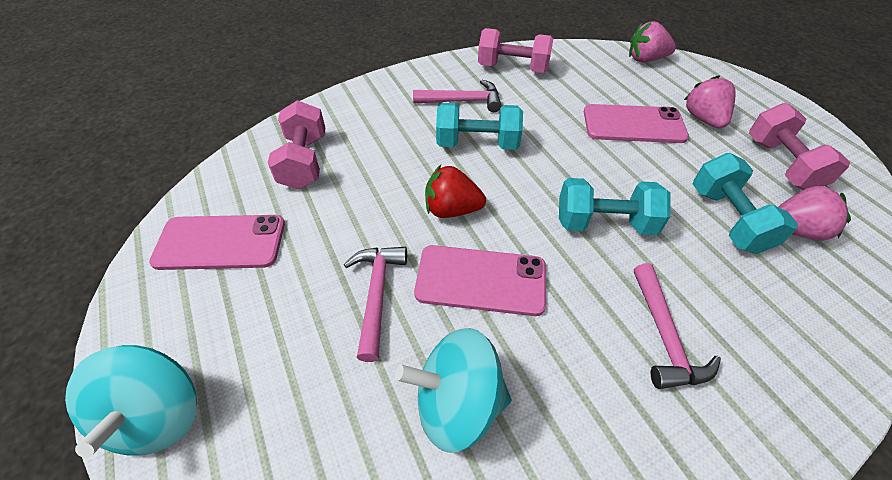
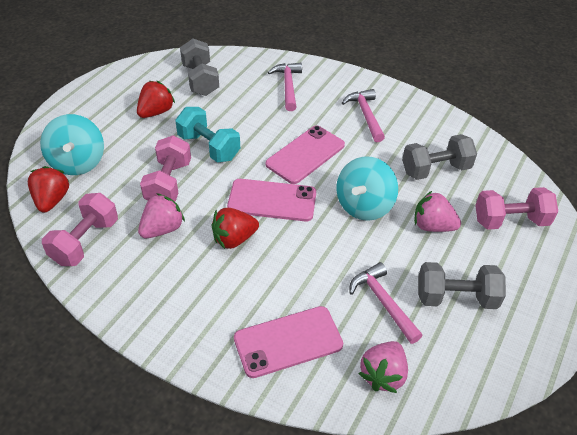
grey dumbbell: none = 0 -> [180,39,219,96] [402,134,477,180] [418,262,506,309] = 3
red strawberry: [425,165,486,218] = 1 -> [28,166,70,213] [137,81,175,118] [212,208,259,249] = 3
turquoise dumbbell: [436,103,523,150] [559,178,670,235] [693,153,798,254] = 3 -> [175,107,240,163] = 1

